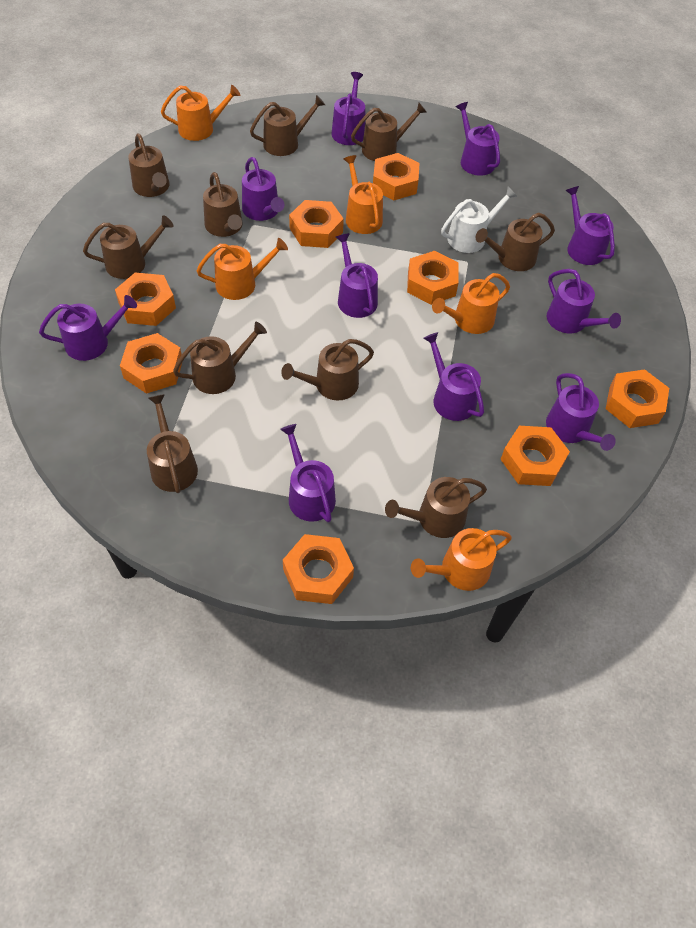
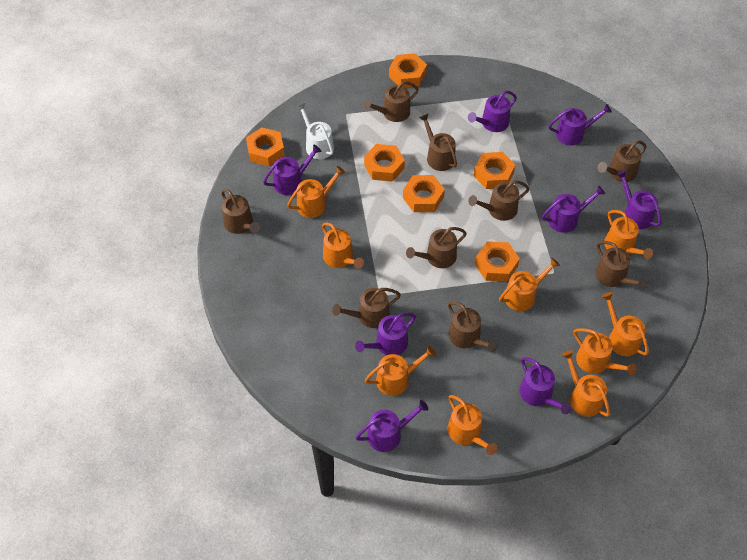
brown watering can: [83,215,173,279] [129,133,169,197] [147,394,198,493] [173,321,267,394] [203,172,242,237] [250,95,325,156] [281,339,374,401] [351,103,427,161] [385,477,487,538] [476,213,555,271] = 10 -> [221,189,260,234] [332,288,401,328] [363,81,419,122] [406,227,467,268] [419,114,457,171] [448,302,498,352] [469,180,529,221] [595,241,648,290] [597,141,647,182] = 9
orange nut: [115,273,176,326] [120,333,182,394] [283,534,354,604] [289,200,344,248] [373,153,420,200] [407,251,459,305] [500,426,570,486] [606,369,669,428] = 8 -> [246,127,285,166] [364,144,405,182] [389,53,427,88] [403,175,445,212] [474,152,515,189] [475,241,520,282] = 6
orange watering can: [161,85,240,141] [196,238,288,300] [344,155,383,234] [411,528,512,591] [432,273,510,334] = 5 -> [287,166,345,218] [322,222,364,269] [365,346,436,396] [448,395,497,455] [499,258,560,311] [562,350,610,417] [573,328,636,375] [601,292,649,356] [604,210,653,259] = 9
purple watering can: [39,295,137,361] [242,157,284,221] [280,424,336,522] [331,72,366,145] [336,233,378,318] [423,332,484,421] [456,102,500,176] [546,373,616,451] [547,269,621,333] [565,186,615,265] = 10 -> [263,145,322,195] [355,313,416,355] [355,400,428,452] [468,91,517,132] [519,357,572,414] [542,186,605,233] [548,104,612,145] [616,170,662,229] = 8

